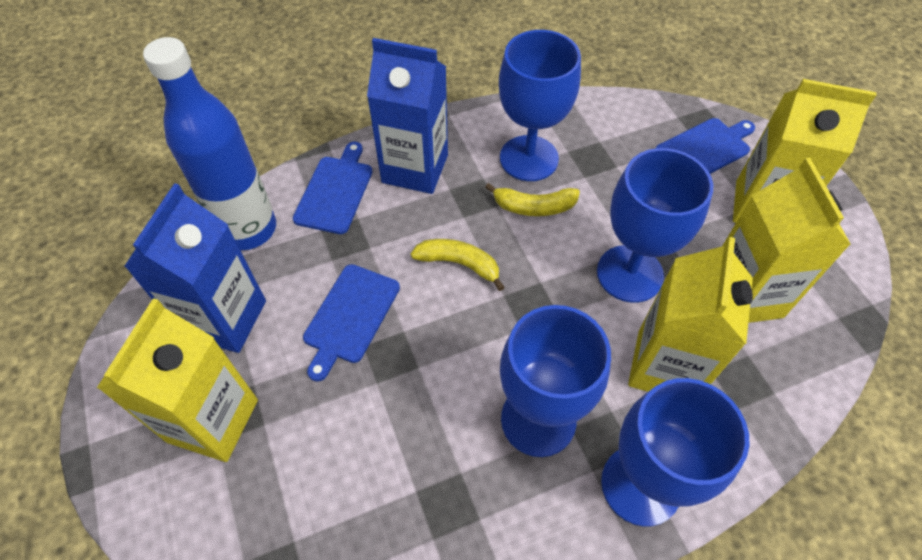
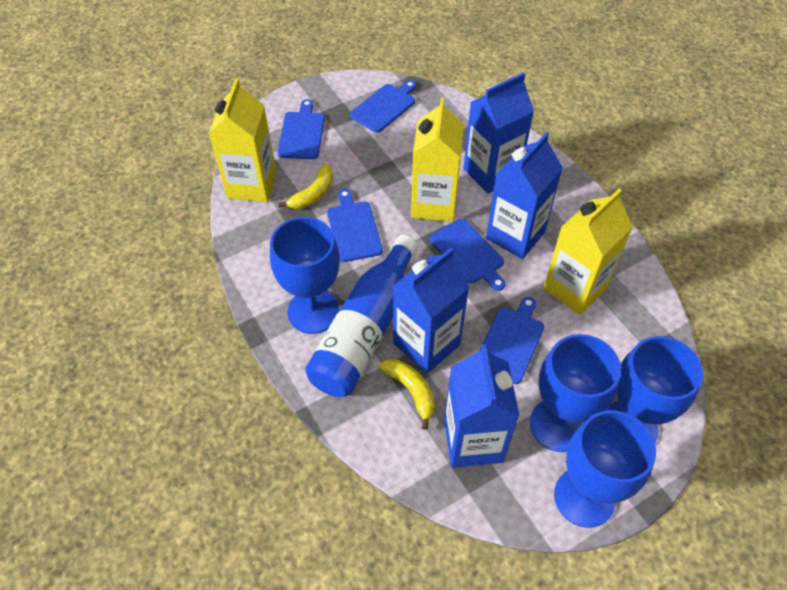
blue carton: [124,183,266,353] [367,38,448,194] = 2 -> [393,248,469,374] [444,344,519,468] [463,72,534,194] [486,132,563,259] = 4
blue cutting board: [293,142,373,234] [303,264,400,382] [656,118,755,174] = 3 -> [277,99,325,159] [327,189,383,262] [350,80,416,133] [430,219,506,291] [479,297,544,384] = 5
yellow carton: [97,298,258,462] [628,237,753,392] [722,158,851,323] [733,79,876,223] = 4 -> [209,79,276,202] [411,97,464,222] [544,189,633,315] = 3

